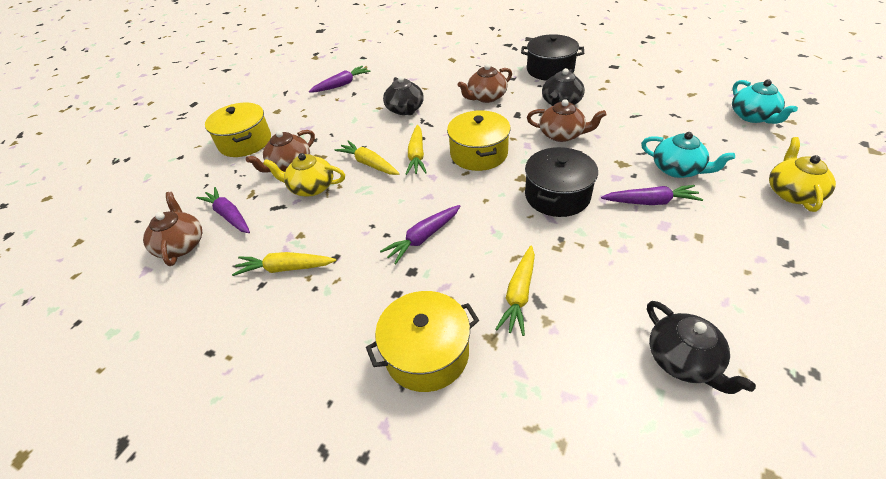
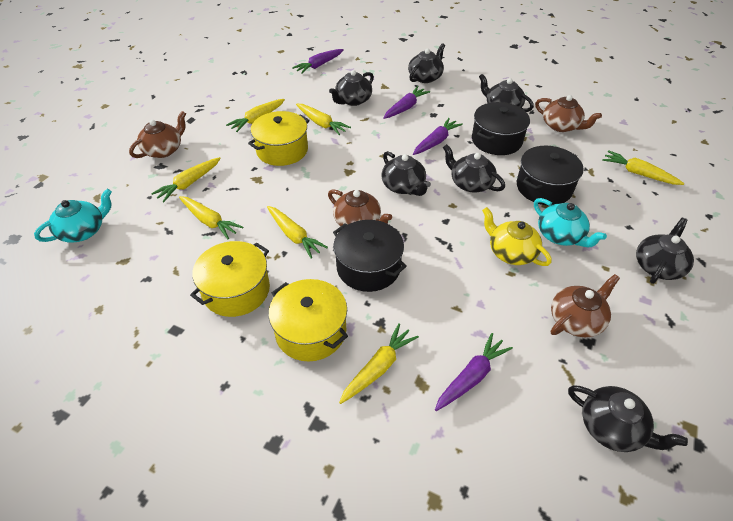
black pot: [521,34,584,81] [525,147,598,217] = 2 -> [333,220,407,292] [472,102,530,155] [517,146,584,205] = 3
black teapot: [383,76,424,115] [542,68,585,106] [647,301,756,394] = 3 -> [329,70,374,106] [381,151,431,196] [408,43,445,83] [443,144,505,193] [479,74,534,112] [568,385,688,452] [636,218,694,284] = 7
yellow carrot: [232,252,336,276] [335,140,400,175] [406,125,427,175] [496,245,535,336] = 4 -> [151,157,221,202] [179,196,243,239] [226,99,285,132] [267,206,328,258] [296,104,351,135] [339,323,419,404] [602,150,685,185] = 7
yellow teapot: [263,153,345,196] [769,137,836,212] = 2 -> [482,207,552,266] = 1

